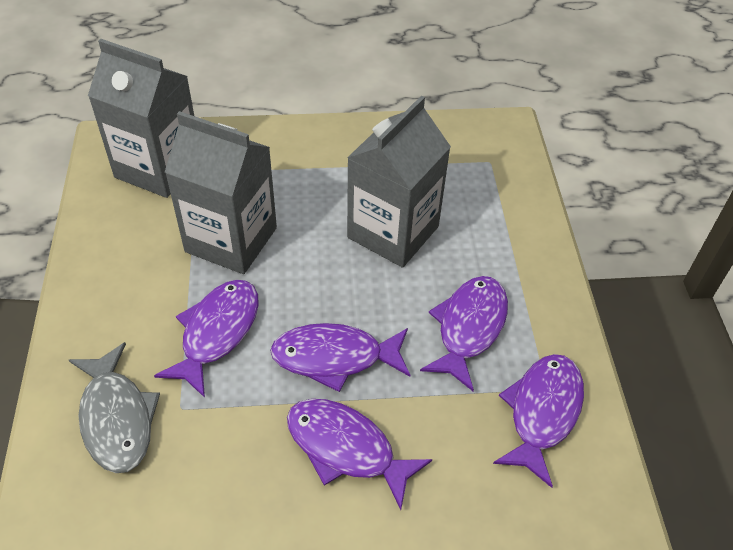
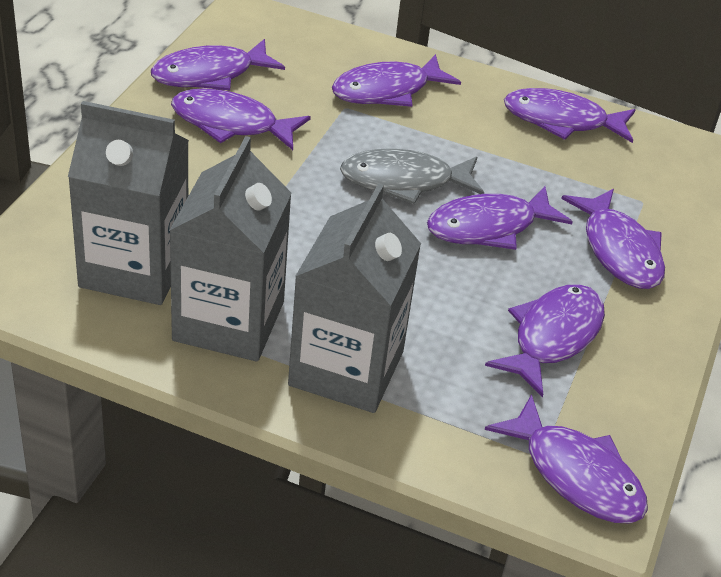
purple fish: [154,280,259,398] [270,323,410,392] [287,399,432,510] [420,276,508,391] [493,354,584,488] = 5 -> [151,39,285,91] [171,88,311,150] [332,54,461,107] [427,186,573,250] [485,284,605,397] [485,394,648,523] [504,88,635,143] [561,189,665,289] = 8

